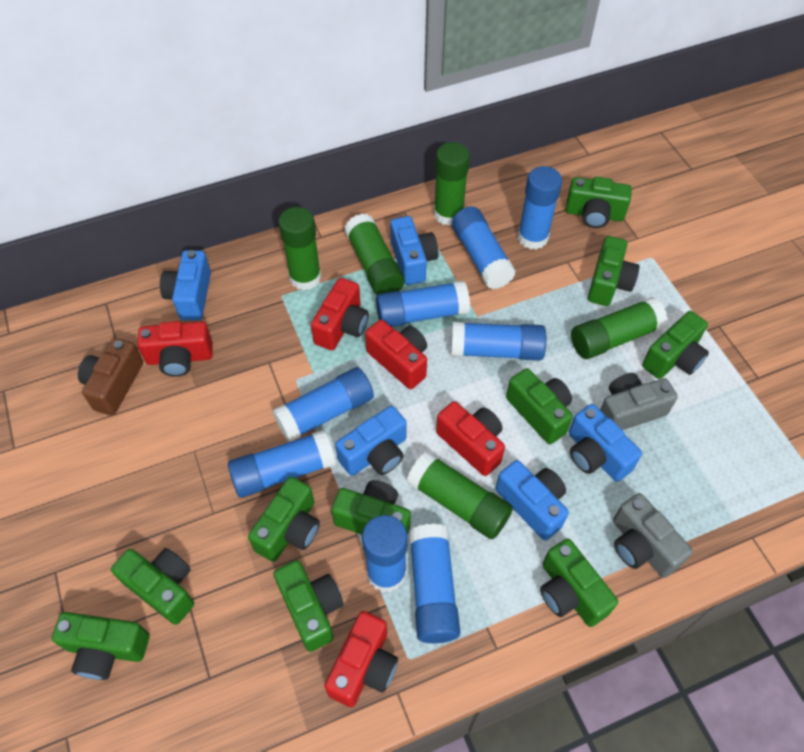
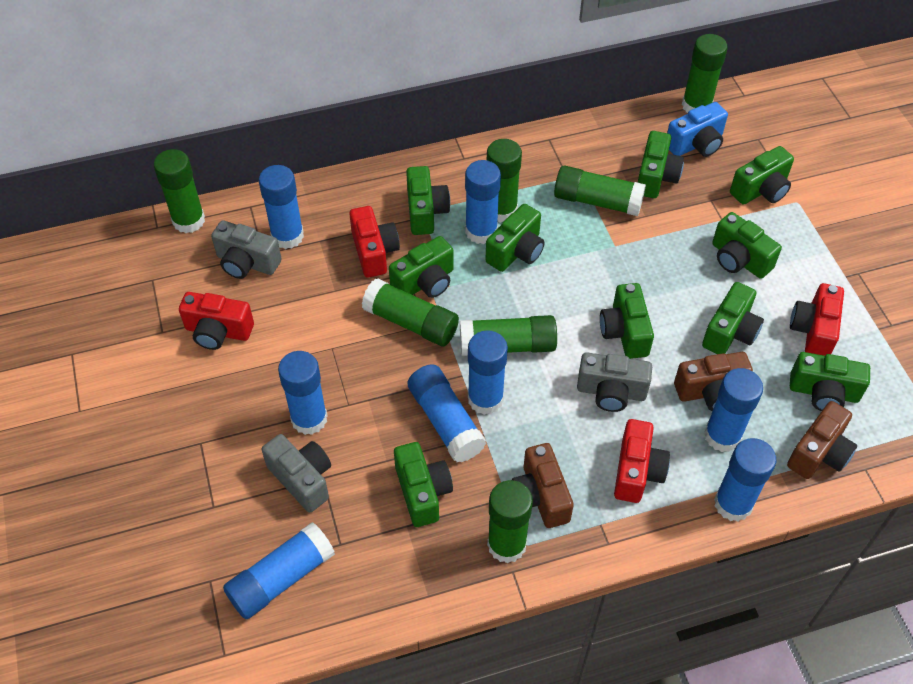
blue camera: [160,250,211,320] [335,406,407,476] [390,216,438,285] [496,460,569,541] [569,404,642,482] = 5 -> [667,102,728,157] = 1
brown camera: [78,338,143,415] = 1 -> [511,443,574,528] [674,352,753,411] [787,401,857,479] = 3
green glue stick: [278,207,321,290] [345,214,405,295] [407,451,513,539] [434,142,470,225] [571,297,668,359] = 5 -> [154,149,205,233] [362,278,459,346] [460,315,557,356] [487,139,522,223] [487,480,533,563] [554,166,646,216] [682,34,728,113] = 7
grey camera: [600,373,678,430] [613,493,693,578] = 2 -> [211,220,282,279] [262,434,331,512] [577,352,652,412] = 3
red camera: [137,321,213,377] [311,278,369,350] [325,611,398,707] [365,320,427,389] [436,401,505,476] = 5 -> [179,292,254,350] [349,206,400,278] [614,419,670,503] [790,283,844,356] = 4

